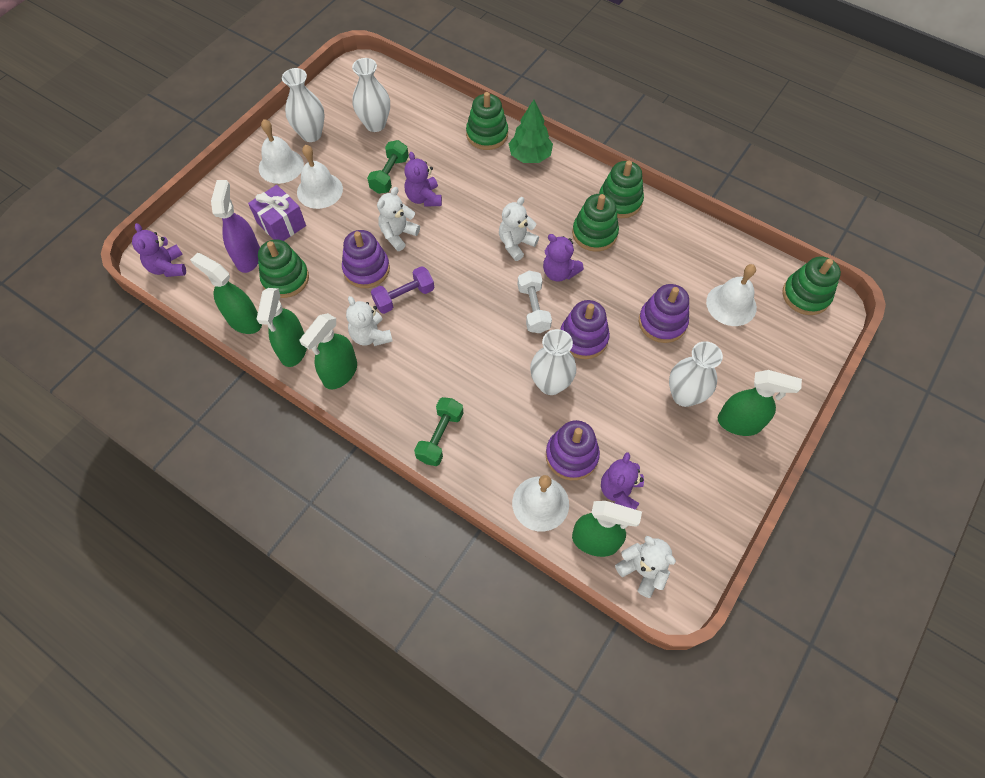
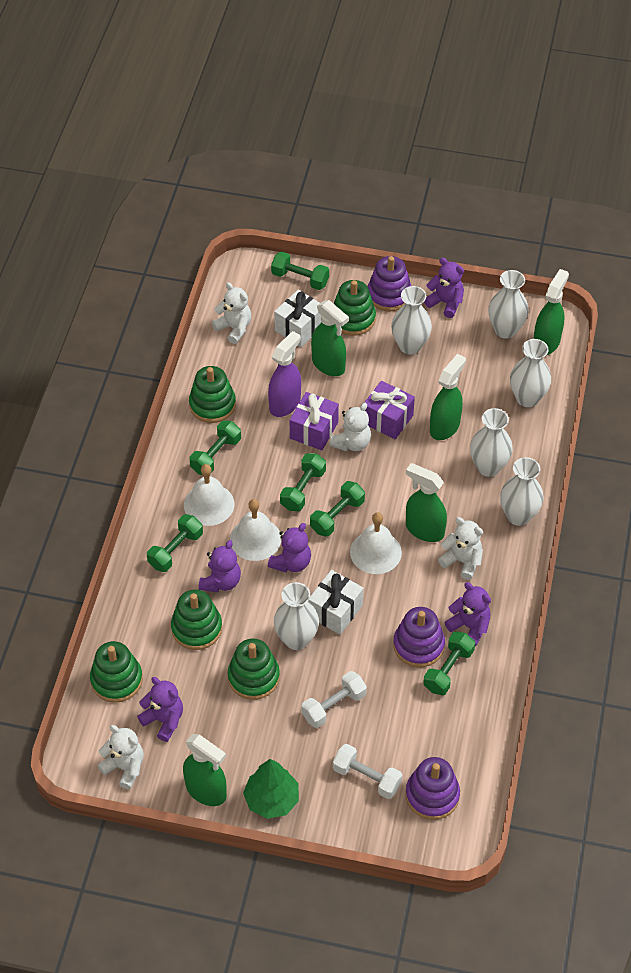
green dumbbell: [367,140,409,194] [414,397,463,466] = 2 -> [147,514,203,572] [190,420,241,475] [271,252,329,290] [280,453,326,511] [310,481,365,537] [423,631,475,695] = 6
purple dumbbell: [371,266,434,314] = 1 -> none = 0
purple gift: [248,185,306,241] = 1 -> [290,392,339,450] [364,381,415,439] = 2
purple stacking toy: [342,230,390,288] [546,420,600,480] [560,300,610,359] [639,284,689,343] = 4 -> [368,256,411,311] [393,607,445,667] [406,757,460,820] = 3
purple teddy bear: [132,223,186,277] [404,152,442,207] [543,234,584,282] [601,452,644,510] = 4 -> [137,677,183,742] [199,540,241,592] [268,523,311,572] [424,258,464,318] [445,582,491,647] = 5
white bell: [259,119,304,184] [297,145,343,209] [512,475,569,532] [706,264,757,326] = 4 -> [184,464,234,526] [230,499,281,561] [350,512,402,574] = 3
white dumbbell: [518,271,552,333] = 1 -> [301,671,367,728] [333,744,402,799] = 2
white gift: none = 0 -> [274,290,322,347] [308,570,364,635] = 2
white vase: [282,68,325,142] [352,58,390,132] [530,329,576,395] [669,341,723,407] = 4 -> [274,582,319,650] [391,286,432,355] [470,408,513,477] [488,270,529,339] [500,457,544,526] [510,339,551,407] = 6

